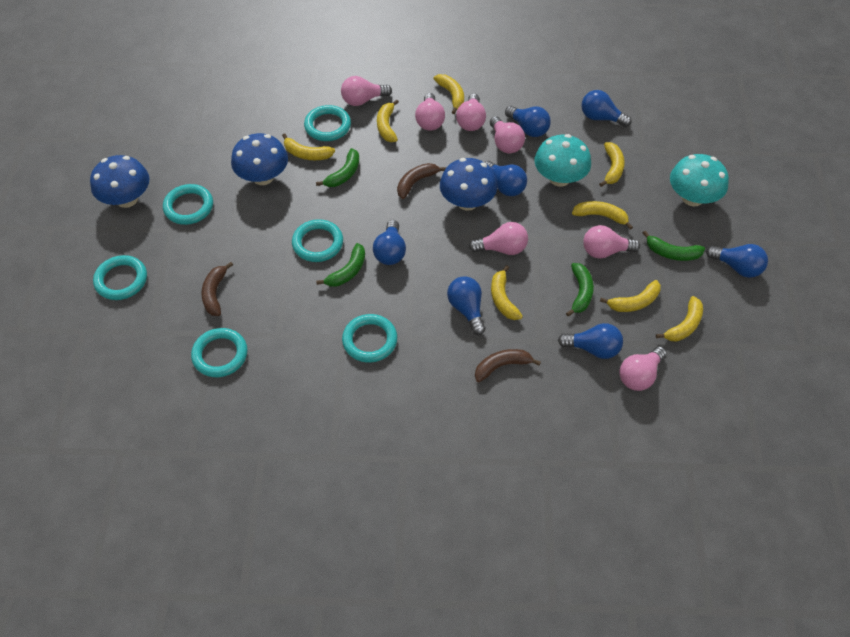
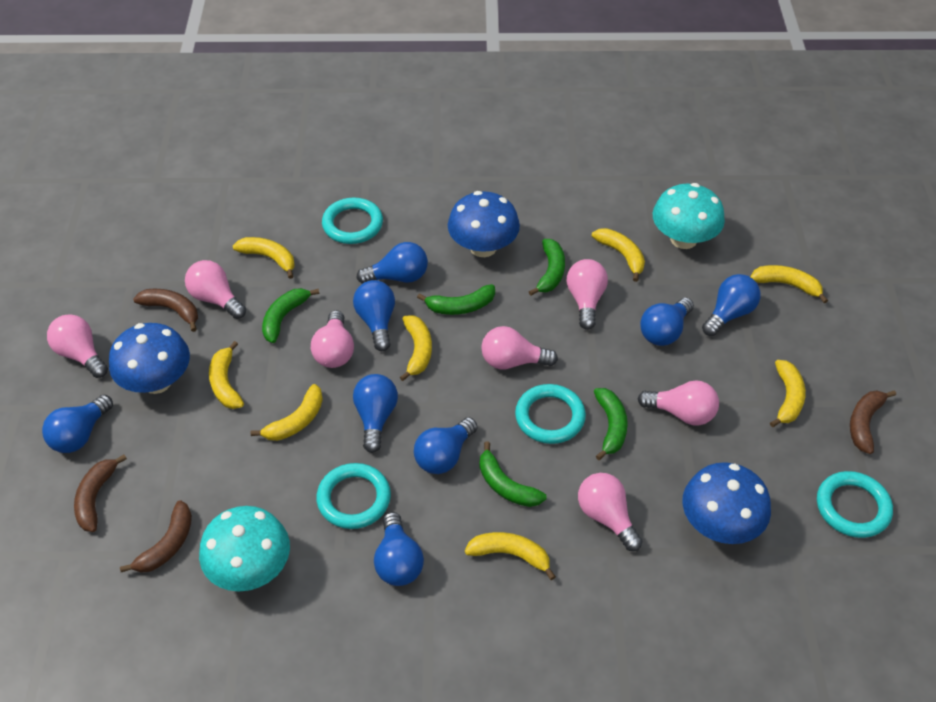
blue light bulb: [373,220,406,265] [447,276,486,335] [484,161,527,196] [505,106,551,137] [558,323,623,359] [581,90,632,127] [706,244,768,278] = 7 -> [42,394,113,453] [353,280,395,351] [353,374,398,453] [356,242,428,284] [374,512,424,586] [414,417,478,474] [640,298,694,346] [702,274,761,336] = 8
brown banana: [201,262,233,316] [397,163,446,199] [475,349,541,382] = 3 -> [74,454,127,532] [120,500,192,573] [133,289,198,332] [850,390,896,454] = 4
green banana: [316,148,359,187] [316,243,365,287] [566,263,594,316] [643,231,705,261] = 4 -> [262,288,319,343] [417,284,495,315] [480,442,547,507] [529,239,565,296] [594,388,628,460] = 5
turquoise ring: [93,255,147,300] [163,184,213,225] [191,328,248,377] [292,219,343,262] [304,105,351,141] [342,314,397,363] = 6 -> [316,463,391,529] [322,198,383,244] [515,384,586,444] [817,471,893,538] = 4

